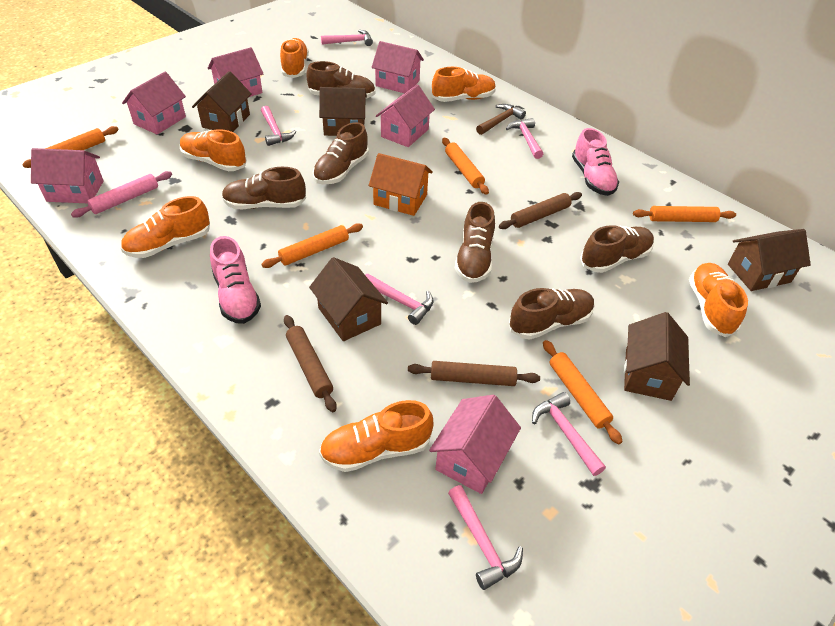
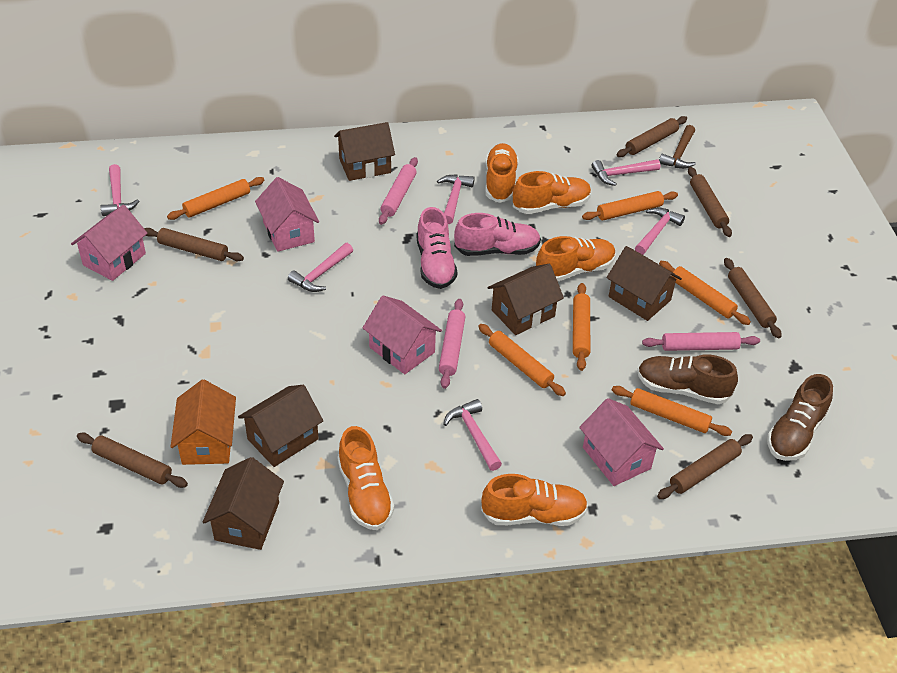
brown rolling pin: [284,315,337,412] [408,361,540,386] [499,192,582,229] = 3 -> [77,433,188,488] [144,228,244,261] [617,116,687,157] [657,434,753,499] [688,167,732,237] [724,258,782,339] = 6
brown shoe: [222,167,306,209] [306,61,376,99] [313,122,369,184] [455,202,495,283] [509,288,595,340] [580,225,654,273] = 6 -> [637,355,738,404] [767,374,833,461] = 2
orange rolling pin: [22,126,119,168] [262,223,363,268] [442,138,489,195] [543,340,622,444] [633,206,736,222] = 5 -> [167,177,264,220] [478,324,566,396] [573,283,590,371] [582,191,678,220] [612,386,732,436] [659,261,751,325] = 6
orange shoe: [121,196,210,258] [180,129,247,171] [280,38,309,78] [319,400,434,472] [432,67,496,102] [689,263,748,337] = 6 -> [338,426,394,530] [481,474,588,526] [485,143,519,203] [513,171,591,214] [536,236,616,281] = 5
pink house: [31,148,104,203] [122,72,186,135] [208,47,264,97] [372,41,424,93] [376,85,435,147] [429,395,521,494] = 6 -> [71,205,148,281] [255,177,319,252] [363,296,442,374] [579,398,664,486] = 4
pink rolling pin: [71,171,172,218] = 1 -> [379,157,418,225] [439,299,465,389] [642,332,760,351] = 3

